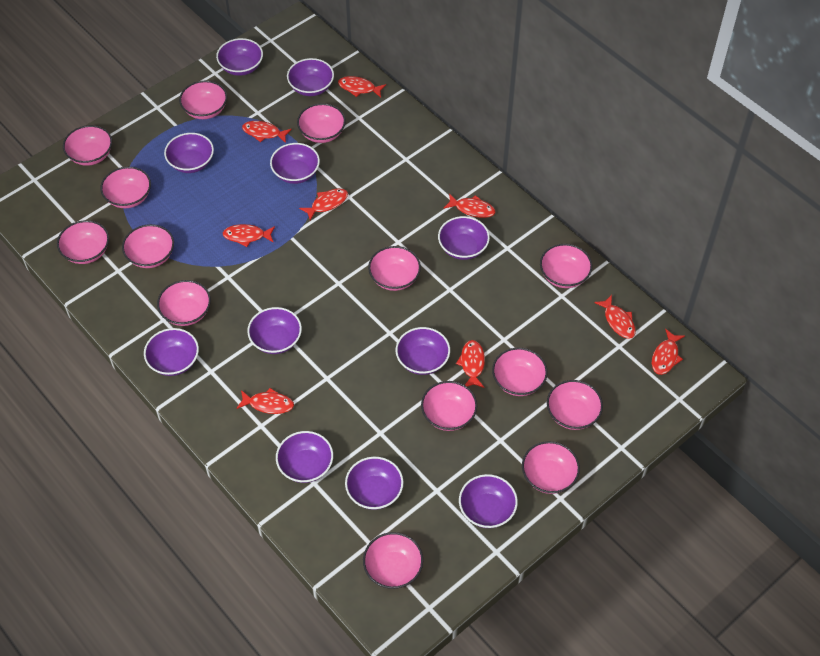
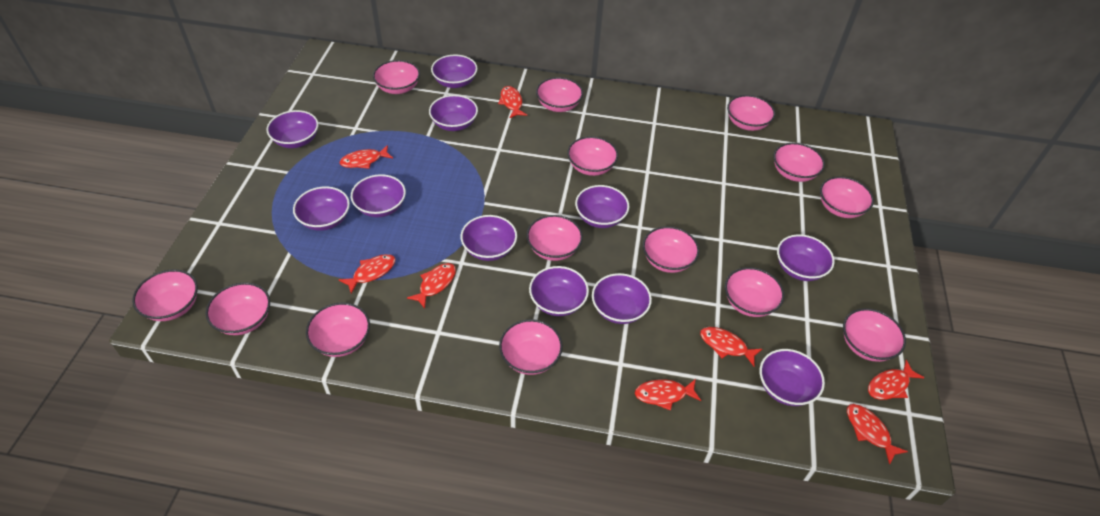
red fish: [223,224,275,247] [237,388,294,414] [242,121,292,143] [299,188,348,221] [338,76,386,98] [444,194,495,218] [456,340,485,388] [594,295,636,339] [652,329,685,375] = 9 -> [339,145,393,169] [339,254,396,294] [407,263,456,309] [498,86,527,118] [635,379,701,411] [700,327,762,366] [847,404,908,465] [868,360,924,400] = 8

